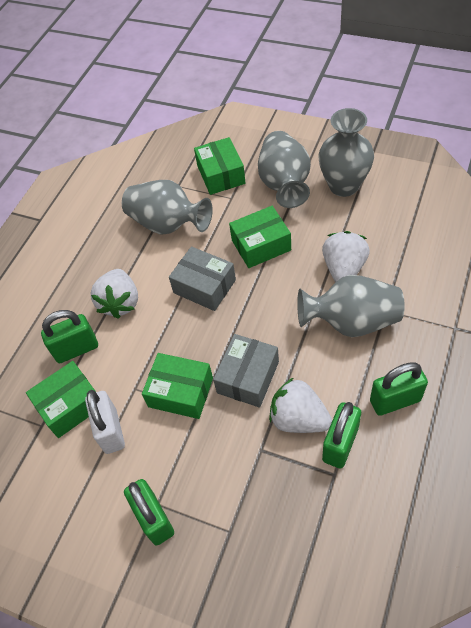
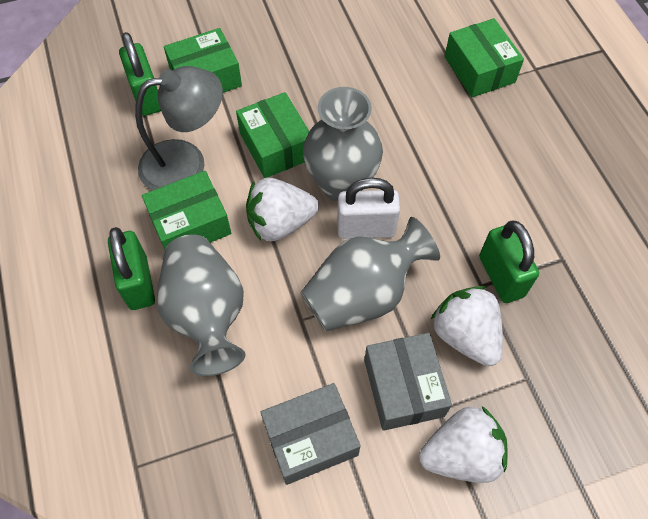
green padlock: [41,310,98,363] [124,479,174,545] [322,402,361,469] [370,362,428,416] = 4 -> [108,227,155,310] [119,32,161,116] [479,221,539,303] = 3
grey lamp: none = 0 -> [135,66,223,191] = 1
grey vase: [122,180,213,235] [258,131,311,208] [297,275,405,337] [319,108,374,197] = 4 -> [157,235,246,376] [301,217,440,331] [303,87,383,202] = 3

